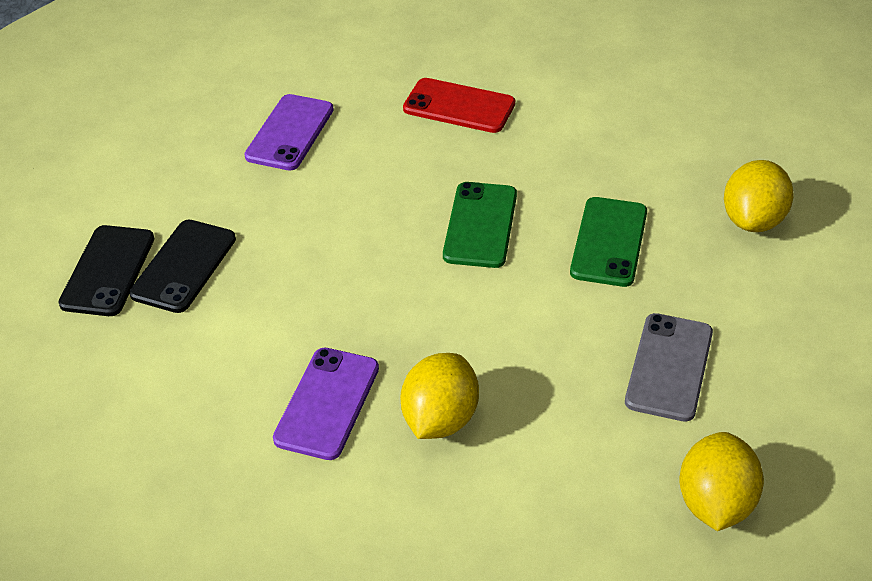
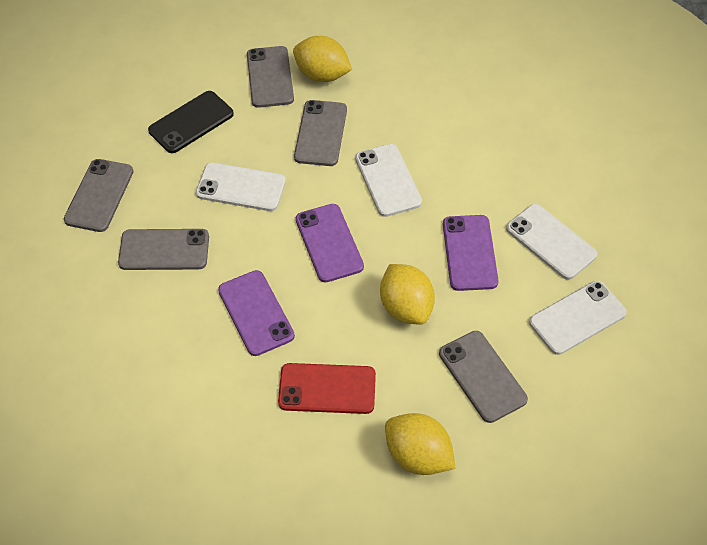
black phone: [58,225,154,316] [129,220,236,313] = 2 -> [148,91,234,153] = 1
green phone: [443,182,517,268] [570,197,647,287] = 2 -> none = 0
grey phone: [625,313,713,422] = 1 -> [64,159,134,232] [118,229,209,270] [247,46,294,108] [294,100,347,166] [439,331,528,423] = 5
purple phone: [244,94,334,171] [273,348,379,460] = 2 -> [218,270,295,356] [296,204,364,283] [443,215,499,291] = 3
white phone: none = 0 -> [196,162,286,211] [355,144,422,217] [506,204,597,280] [529,281,627,355] = 4

